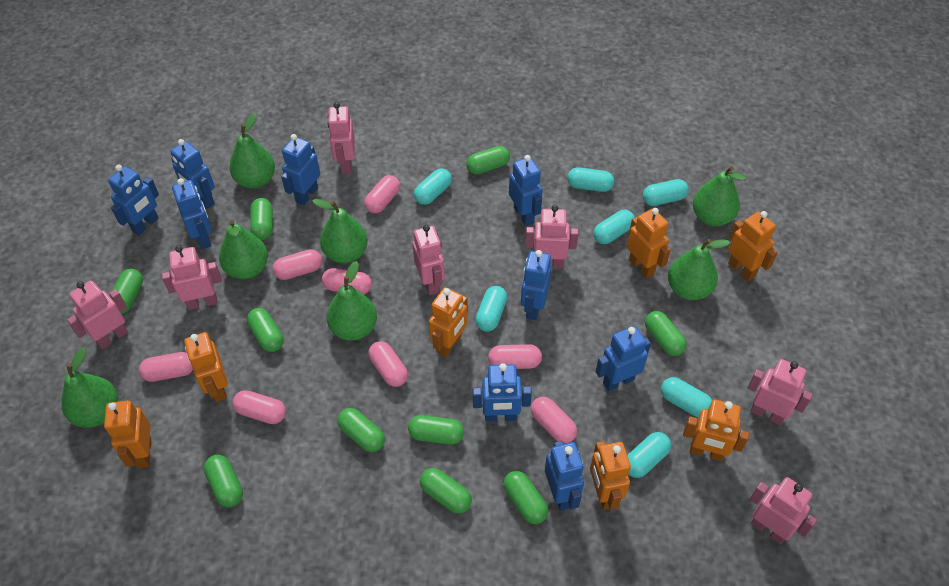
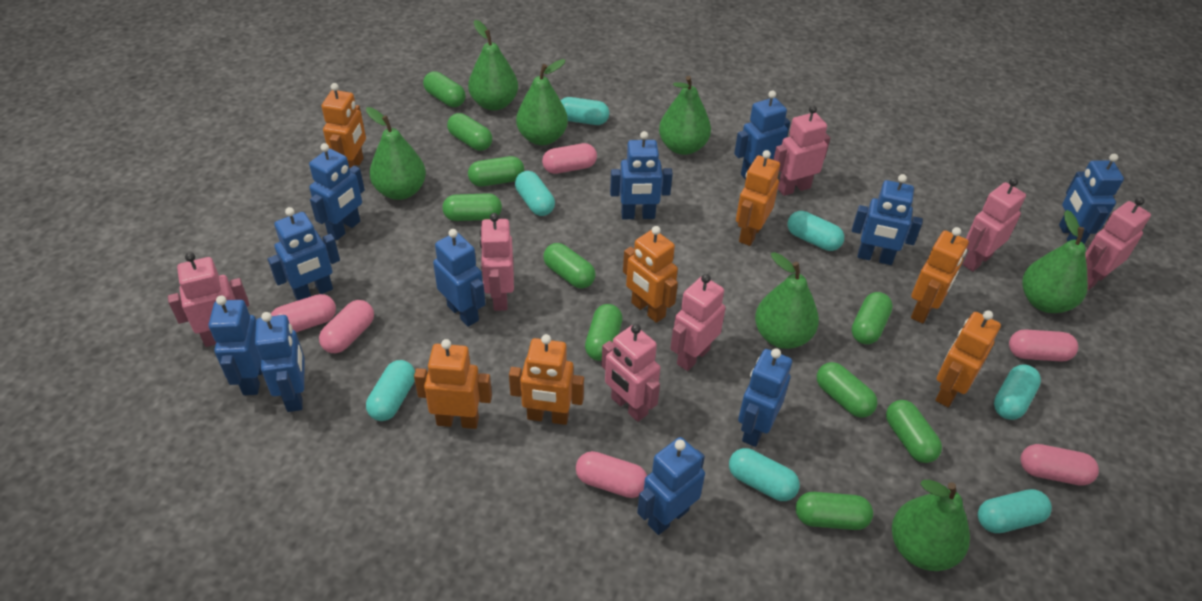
blue robot: [108,165,159,235] [170,139,215,209] [172,178,212,249] [281,134,320,205] [473,363,532,422] [509,155,543,226] [521,250,551,320] [545,441,584,511] [596,326,651,391] = 9 -> [209,295,262,395] [255,312,304,412] [268,207,340,301] [309,143,365,240] [433,229,486,327] [610,131,673,219] [637,437,705,535] [734,91,790,180] [738,348,792,447] [852,174,923,265] [1059,154,1124,244] = 11
pink capsule: [139,352,193,382] [233,390,286,424] [273,249,322,280] [322,268,372,294] [364,175,400,213] [368,341,408,387] [488,344,542,369] [531,397,577,443] = 8 -> [271,294,336,332] [319,300,374,353] [542,143,597,174] [576,451,647,498] [1009,329,1078,362] [1021,444,1099,486] = 6

